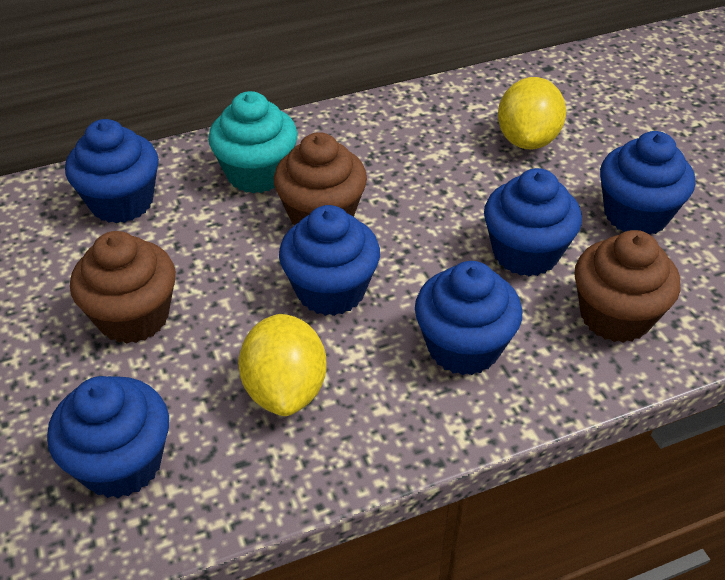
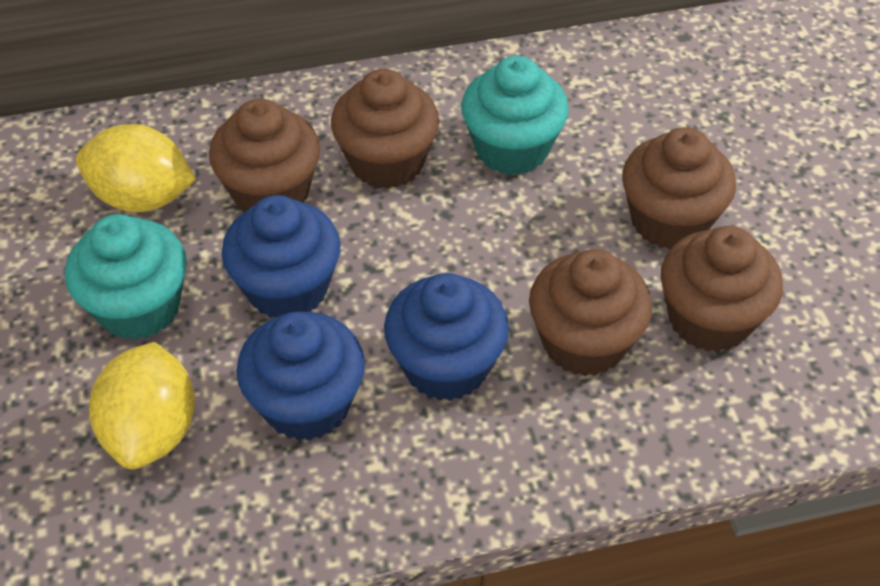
blue cupcake: [47,376,169,498] [65,119,159,223] [279,205,380,316] [415,261,522,375] [484,168,582,276] [600,131,695,235] = 6 -> [222,195,341,318] [236,312,365,441] [384,273,509,401] = 3
brown cupcake: [70,231,176,344] [274,132,367,225] [574,230,680,343] = 3 -> [209,99,320,212] [331,69,439,189] [529,249,652,376] [622,127,736,250] [661,226,783,352] = 5
turquoise cupcake: [208,91,298,193] = 1 -> [65,214,187,340] [461,56,569,175] = 2

